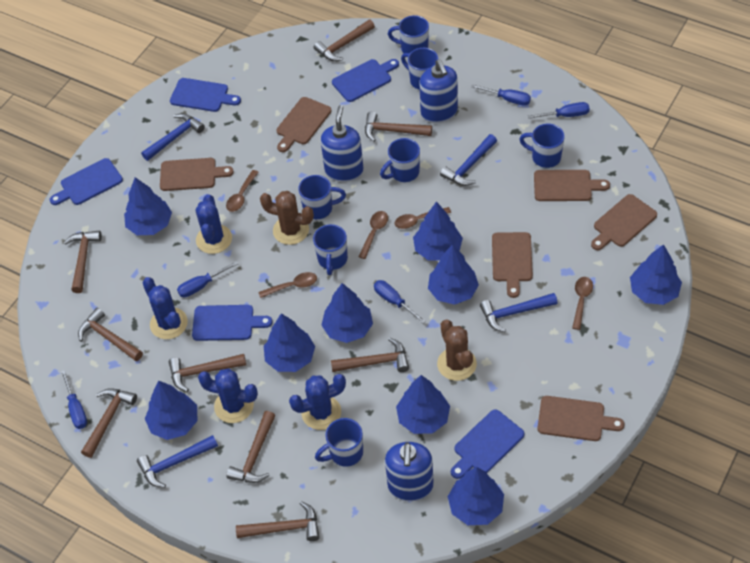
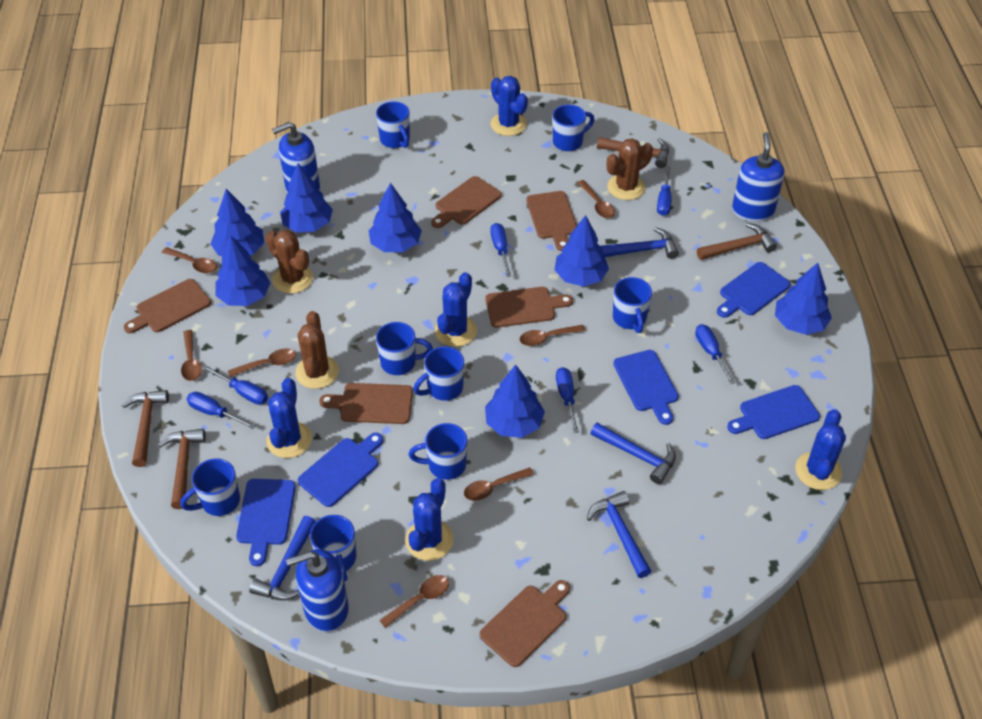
blue cactus: [142,277,188,339] [196,194,232,254] [198,368,258,423] [289,374,346,430] = 4 -> [266,378,312,458] [405,478,453,561] [435,272,477,347] [491,76,528,136] [795,409,846,490] = 5
blue mug: [298,175,346,219] [313,224,348,275] [315,418,363,467] [380,138,420,182] [388,15,429,53] [401,48,439,90] [520,123,565,168] = 7 -> [180,459,240,516] [310,515,356,582] [376,101,410,148] [376,322,433,375] [409,423,468,480] [413,346,464,401] [553,105,594,151] [613,277,652,333] = 8
blue screwdriver: [61,370,87,429] [177,261,238,297] [374,280,426,324] [471,84,531,105] [528,102,590,119] = 5 -> [187,392,256,429] [203,365,268,405] [490,223,511,277] [556,367,579,433] [657,166,672,216] [695,324,736,384] = 6
blue tree: [124,177,172,235] [145,381,197,440] [264,313,315,372] [322,283,373,343] [396,375,450,434] [413,201,463,261] [428,244,479,305] [448,467,504,525] [630,244,682,305] = 9 -> [211,189,264,256] [215,235,270,306] [280,163,333,232] [369,183,422,252] [485,365,545,438] [554,215,609,287] [775,263,832,335] = 7
brown cactus: [260,191,314,245] [437,319,477,381] = 2 -> [266,230,313,294] [295,311,339,389] [607,138,653,200] = 3
brown hammer: [64,231,102,293] [78,308,143,361] [81,388,137,458] [169,354,246,392] [226,411,276,483] [236,501,320,541] [314,20,375,61] [331,338,409,372] [365,111,432,142] = 9 -> [122,390,169,467] [158,429,206,509] [597,137,669,168] [697,223,777,260] = 4
brown spoon: [226,170,259,212] [259,272,317,298] [358,211,388,259] [394,207,451,229] [572,277,593,330] = 5 -> [162,247,217,274] [181,330,202,381] [228,348,296,377] [379,575,449,628] [464,467,534,501] [520,325,585,346] [577,180,615,218] = 7

